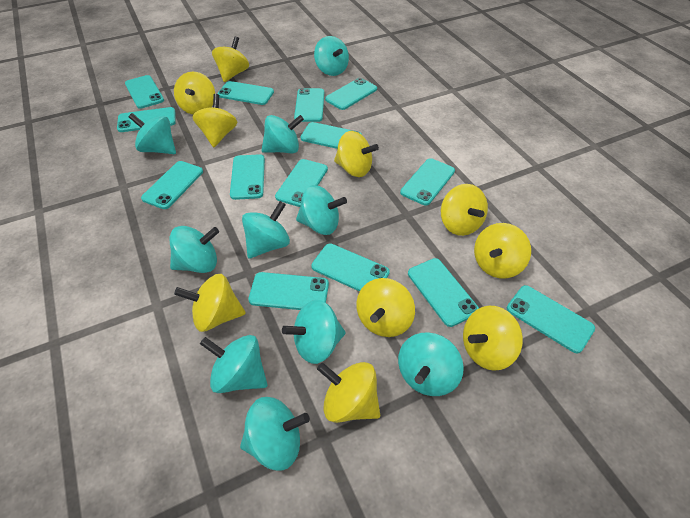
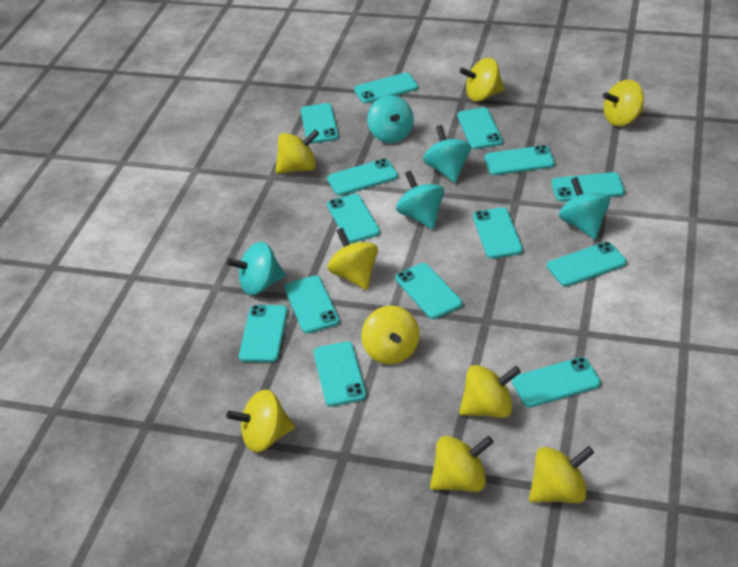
turquoise spinning top: [129,113,176,154] [170,226,219,273] [200,335,268,393] [240,397,310,470] [242,201,290,259] [261,115,304,153] [282,300,346,364] [296,185,347,235] [314,36,349,76] [398,332,464,396] = 10 -> [227,242,286,295] [367,95,414,143] [396,170,444,229] [423,125,471,183] [559,177,610,239] = 5
yellow spinning top: [174,72,215,114] [174,274,246,332] [193,94,237,147] [212,36,249,82] [317,362,380,423] [334,131,379,177] [356,278,415,337] [441,184,488,236] [463,306,523,371] [474,223,531,278] = 10 -> [226,390,295,452] [275,129,319,174] [327,228,378,290] [361,306,419,364] [430,436,494,492] [459,365,521,418] [460,58,505,101] [529,446,594,503] [603,80,644,126] = 9

